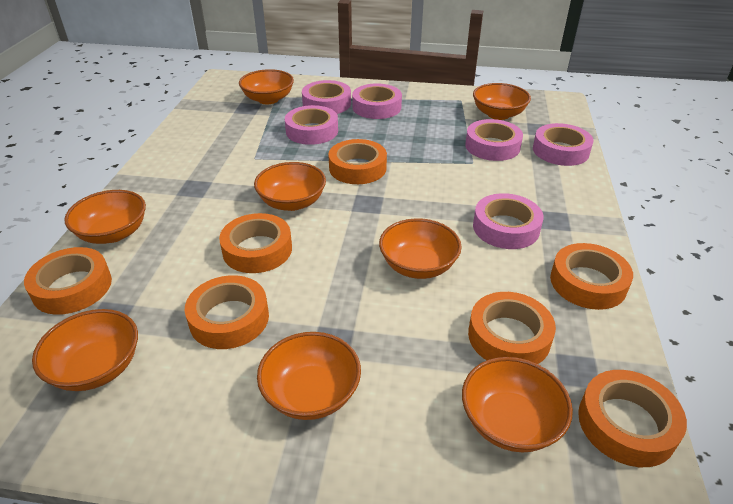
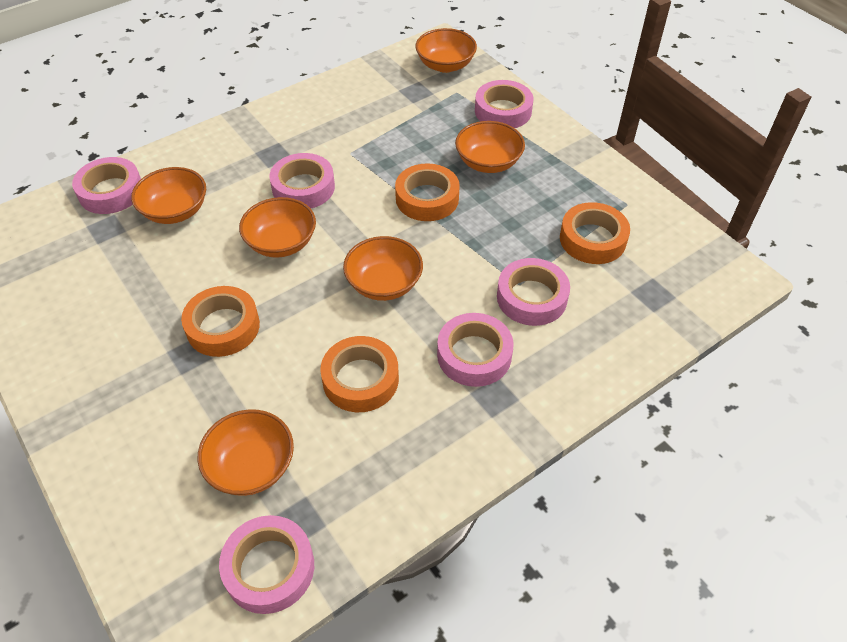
orange bowl: [32,309,138,391] [64,190,146,244] [239,69,294,104] [254,162,326,211] [257,332,361,420] [379,218,462,279] [462,357,573,453] [473,83,531,120] = 8 -> [131,167,206,224] [198,409,294,496] [239,197,316,258] [343,236,423,301] [415,28,477,73] [455,121,525,173] = 6
orange tape: [24,247,112,315] [185,275,269,349] [219,213,292,273] [328,139,387,184] [468,292,556,364] [550,243,633,310] [578,370,687,467] = 7 -> [181,286,260,357] [320,336,399,412] [395,163,460,221] [560,202,630,264] = 4

